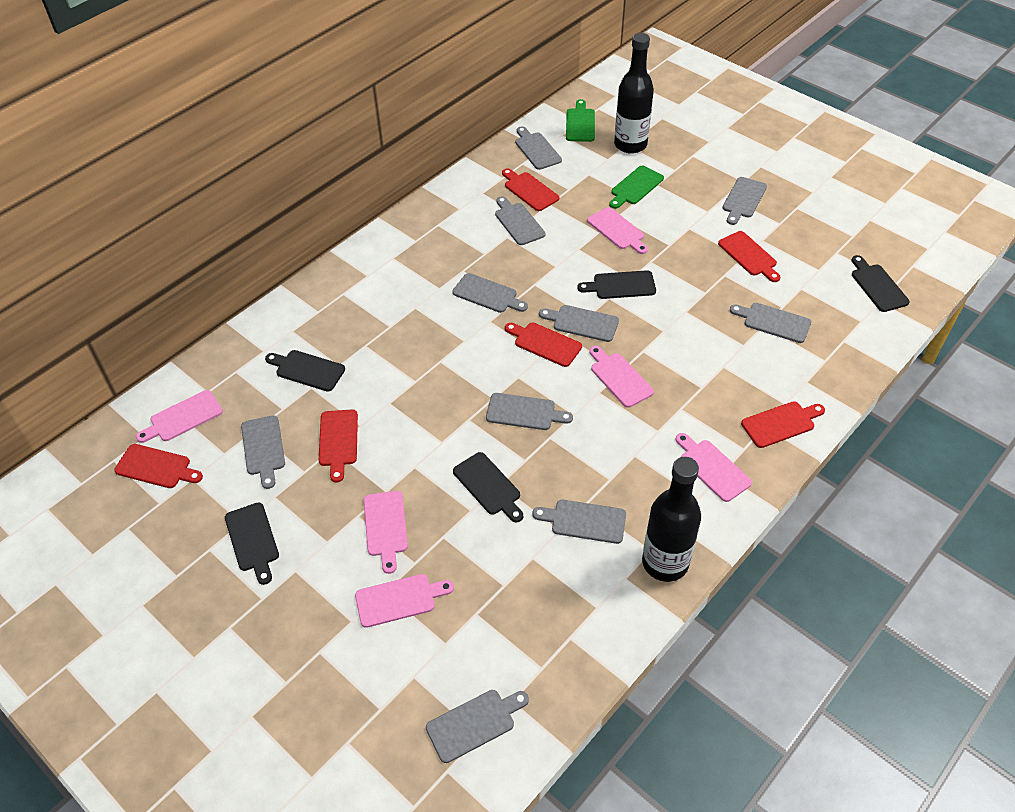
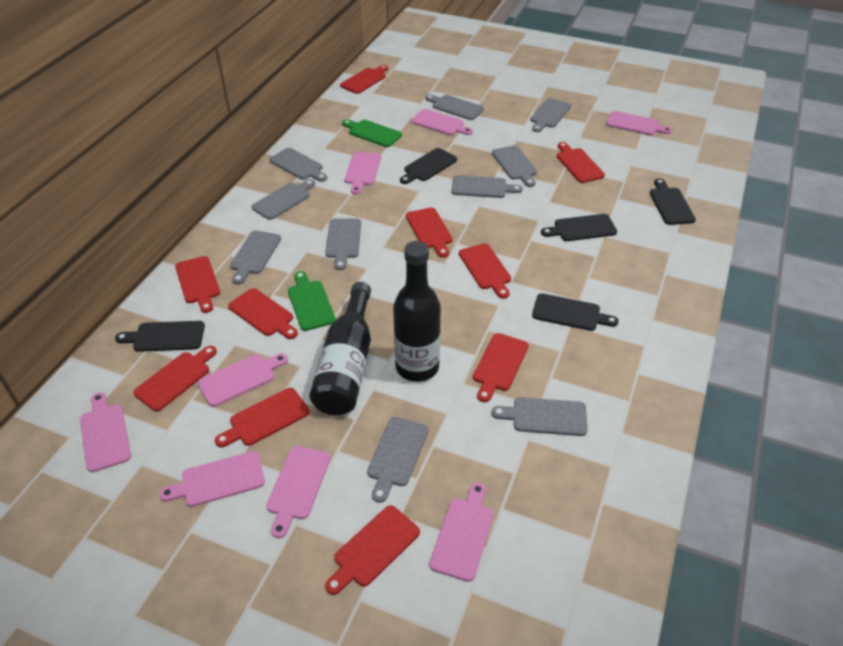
pink cutting board: [136,390,223,443] [355,574,454,628] [364,491,408,574] [587,207,648,254] [589,346,654,408] [676,433,752,502] = 6 -> [80,392,131,472] [159,451,265,507] [198,353,288,407] [266,446,330,538] [345,152,381,194] [411,109,473,135] [429,482,493,582] [606,111,672,135] = 8
red cutting board: [114,444,203,488] [319,409,358,483] [502,168,559,211] [505,323,582,367] [718,231,780,282] [741,401,825,448] = 6 -> [133,346,217,411] [175,256,220,313] [215,388,309,447] [228,288,298,339] [325,505,420,595] [340,65,388,94] [406,207,453,258] [459,243,511,299] [473,333,529,402] [557,142,605,183] = 10

